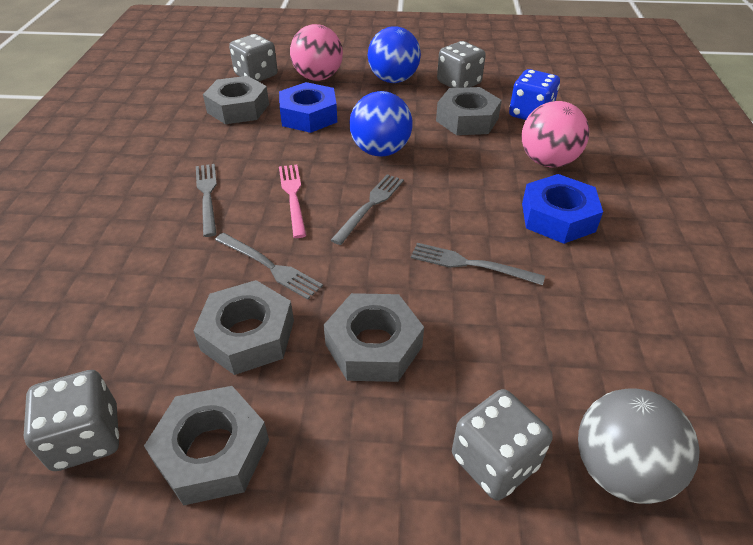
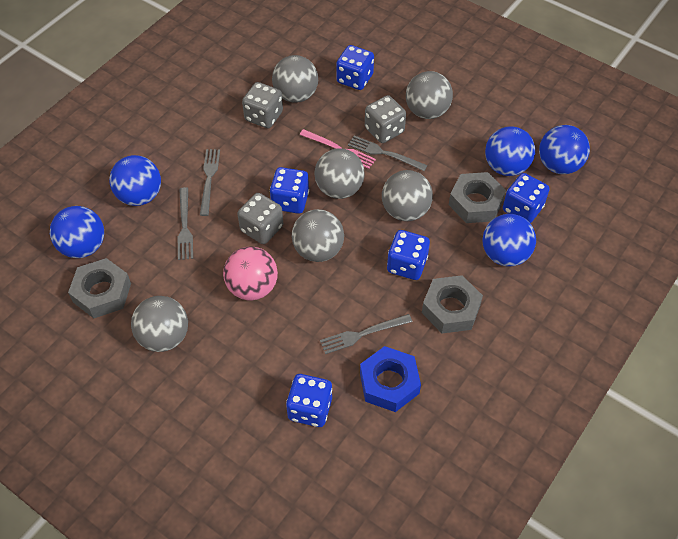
blue ball: [349,91,413,156] [368,26,421,83] = 2 -> [50,206,104,258] [109,155,161,206] [482,214,536,267] [485,126,535,176] [539,125,590,174] = 5
blue dice: [509,69,560,120] = 1 -> [270,167,309,214] [286,374,332,427] [336,45,374,90] [387,230,430,280] [503,173,550,223] = 5
blue nut: [279,82,337,133] [522,174,603,244] = 2 -> [360,346,421,412] = 1
grey ball: [578,389,700,504] = 1 -> [131,296,188,352] [272,55,318,103] [292,209,344,262] [314,148,365,199] [382,170,433,221] [406,71,453,119] = 6
grey dice: [24,370,119,471] [229,34,278,82] [437,41,486,88] [452,389,553,500] = 4 -> [237,193,283,244] [242,82,283,128] [365,95,406,143] = 3
grey nut: [144,386,269,505] [193,280,294,375] [203,76,269,124] [324,293,424,382] [436,87,502,135] = 5 -> [68,258,131,318] [422,275,483,333] [449,172,506,223] = 3
pink ball: [290,24,343,81] [522,101,589,168] = 2 -> [223,247,278,300] = 1

